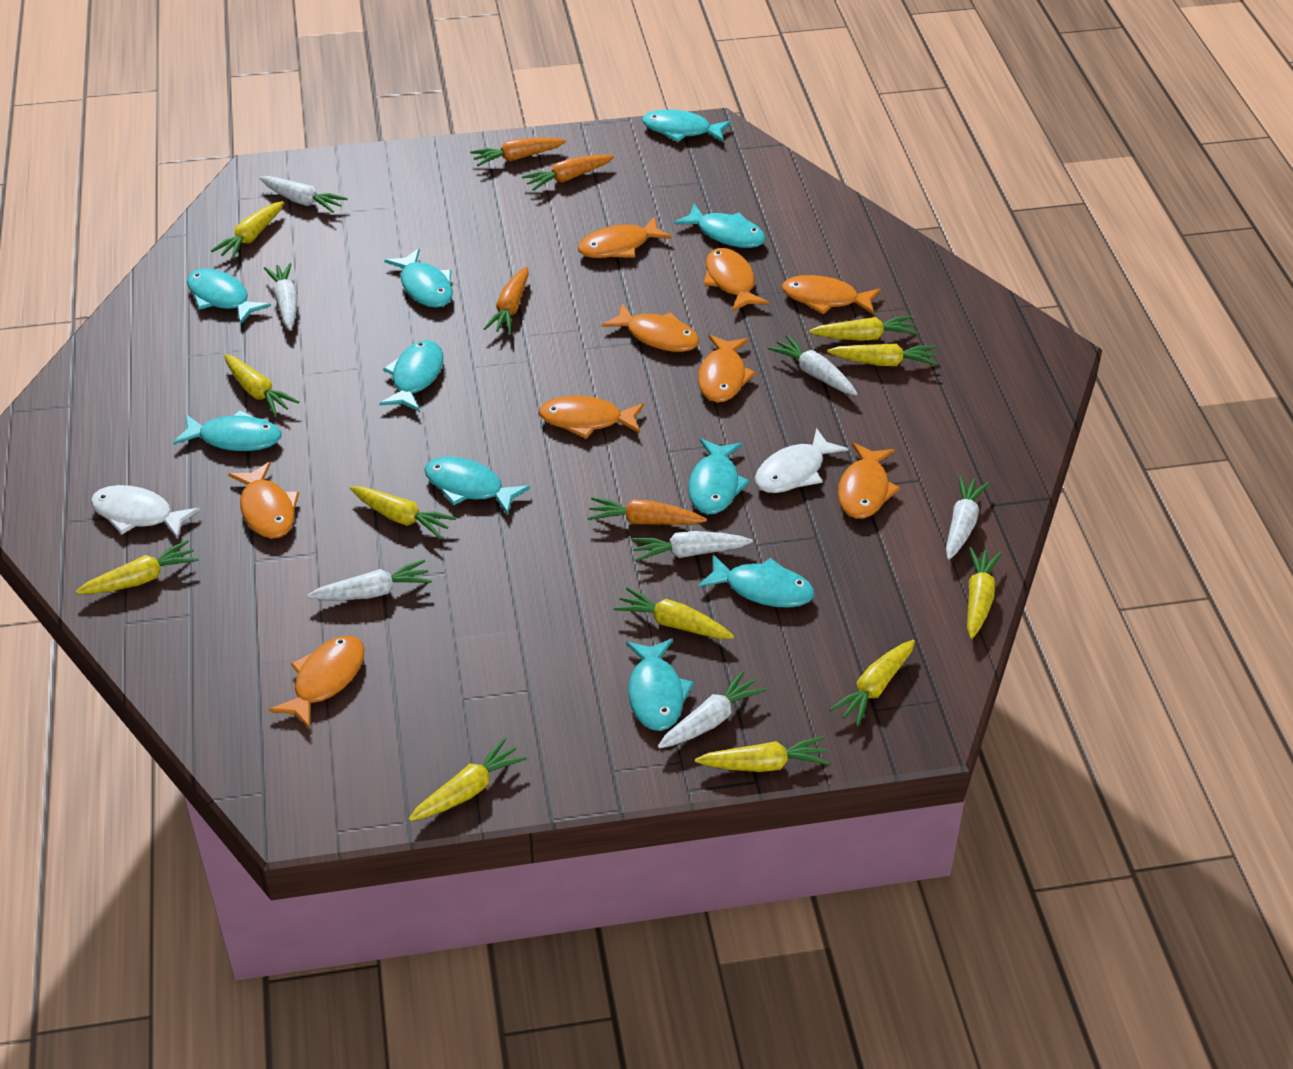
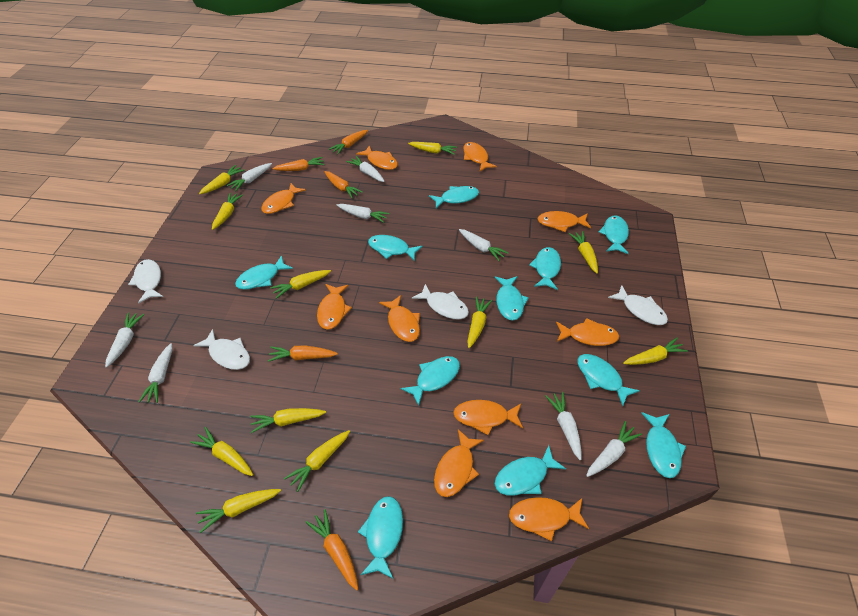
orange carrot: [470,138,566,166] [484,267,529,334] [522,154,614,191] [587,497,707,525] = 4 -> [268,345,338,362] [272,157,325,171] [305,509,358,590] [324,171,363,199] [329,130,368,155] = 5
orange fish: [228,462,299,538] [269,635,364,729] [539,396,644,439] [578,216,672,258] [601,303,699,352] [698,335,756,402] [703,248,769,312] [782,275,881,315] [838,443,900,519] = 9 -> [261,183,306,214] [317,284,352,330] [356,145,398,170] [379,295,420,342] [434,429,484,497] [453,400,523,435] [463,142,497,171] [509,497,589,541] [538,211,591,232] [556,318,619,346] = 10
turquoise fish: [173,410,281,451] [187,269,271,325] [379,340,443,412] [384,248,453,307] [424,457,530,515] [626,639,694,731] [642,109,732,143] [674,204,766,248] [688,439,750,514] [698,554,814,608] = 10 -> [235,255,293,290] [358,496,403,579] [368,235,423,261] [400,356,460,406] [429,186,479,208] [495,276,529,321] [495,445,566,496] [529,247,561,290] [578,354,640,406] [599,215,629,254] [641,412,686,478] = 11
white carrot: [259,176,348,213] [264,263,298,330] [307,559,432,600] [631,531,753,562] [658,670,766,748] [768,335,857,395] [946,476,990,559] = 7 -> [105,313,145,368] [139,343,172,403] [227,163,272,191] [337,204,390,223] [346,156,385,182] [459,229,508,261] [545,392,582,460] [586,421,642,477] = 8
white fish: [91,485,200,539] [755,428,848,493] = 2 -> [128,259,163,303] [193,329,250,370] [412,284,469,319] [608,285,668,325] = 4

